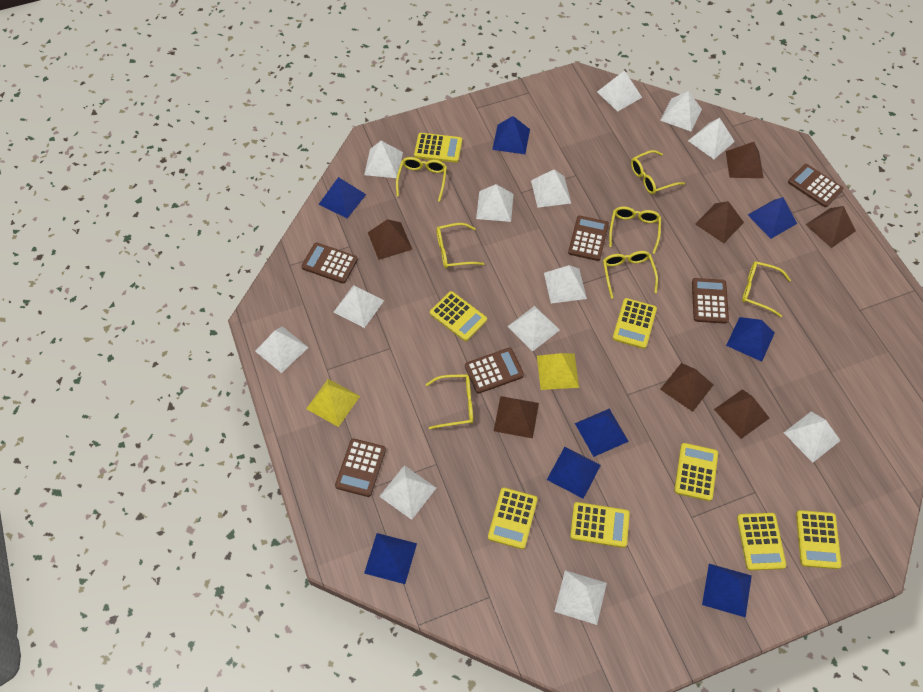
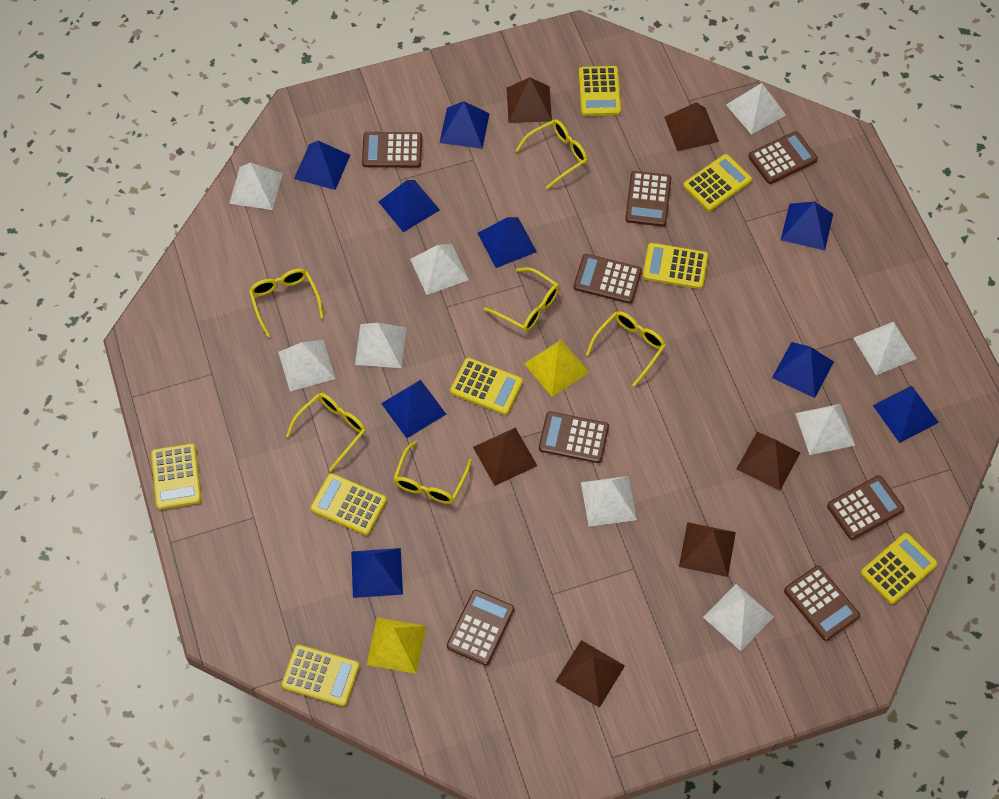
blue pyramid: [319,177,366,218] [364,533,417,584] [492,116,530,154] [547,447,601,499] [575,409,629,457] [702,564,752,618] [726,317,775,362] [748,197,797,239] = 8 -> [294,141,350,190] [351,548,403,598] [378,180,440,232] [381,380,446,438] [440,101,490,149] [477,217,537,268] [772,342,834,398] [781,201,833,250] [873,386,939,443] = 9
brown calculator: [301,242,358,283] [335,439,386,497] [465,348,524,394] [568,215,609,261] [692,278,729,324] [788,164,843,207] = 6 -> [362,132,422,168] [447,590,514,666] [539,411,609,463] [574,254,642,304] [625,171,671,227] [748,131,818,184] [784,566,860,641] [827,475,904,540] = 8
brown pyramid: [368,219,412,260] [494,396,539,438] [660,363,713,412] [695,201,744,243] [714,389,769,439] [726,142,764,178] [806,206,856,248] = 7 -> [473,428,537,486] [507,77,552,123] [555,640,625,708] [664,103,719,151] [679,522,736,577] [737,432,800,491] = 6
white pyramid: [255,326,309,373] [334,285,384,328] [364,141,403,178] [379,465,436,520] [476,184,514,222] [507,306,560,351] [531,169,571,208] [544,265,587,303] [554,570,607,625] [597,70,642,112] [660,91,702,131] [688,118,735,159] [784,411,841,463] = 13 -> [229,162,283,210] [278,340,335,391] [355,323,406,368] [410,244,469,295] [581,476,637,527] [703,584,774,651] [726,83,786,135] [795,404,856,455] [854,322,917,375] = 9
yellow glasses: [396,157,447,202] [426,374,473,429] [436,223,484,269] [603,251,658,299] [609,206,661,254] [631,150,685,194] [742,261,791,317] = 7 -> [249,269,324,337] [286,393,366,471] [393,441,472,504] [484,267,559,332] [515,120,588,189] [586,311,666,387] = 6

